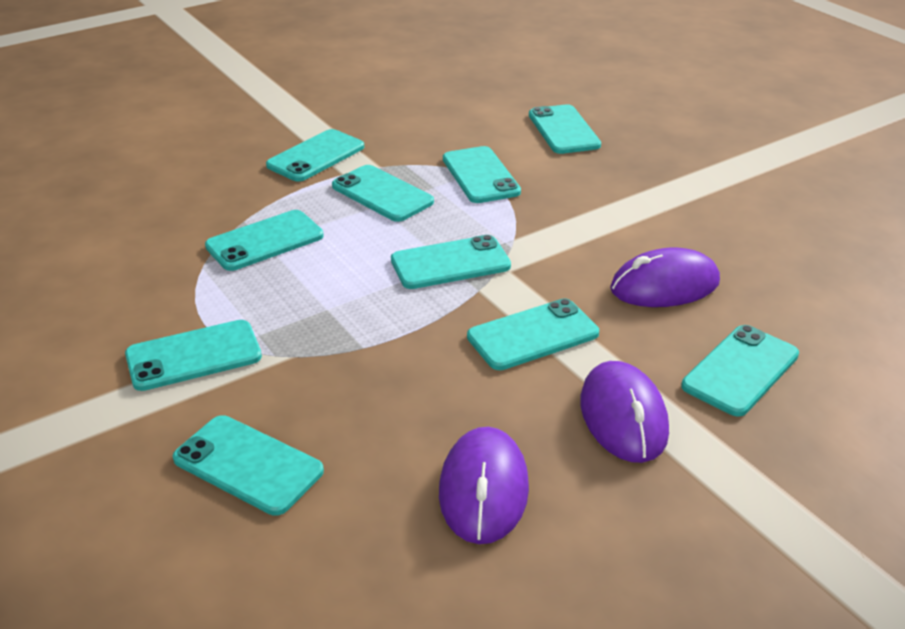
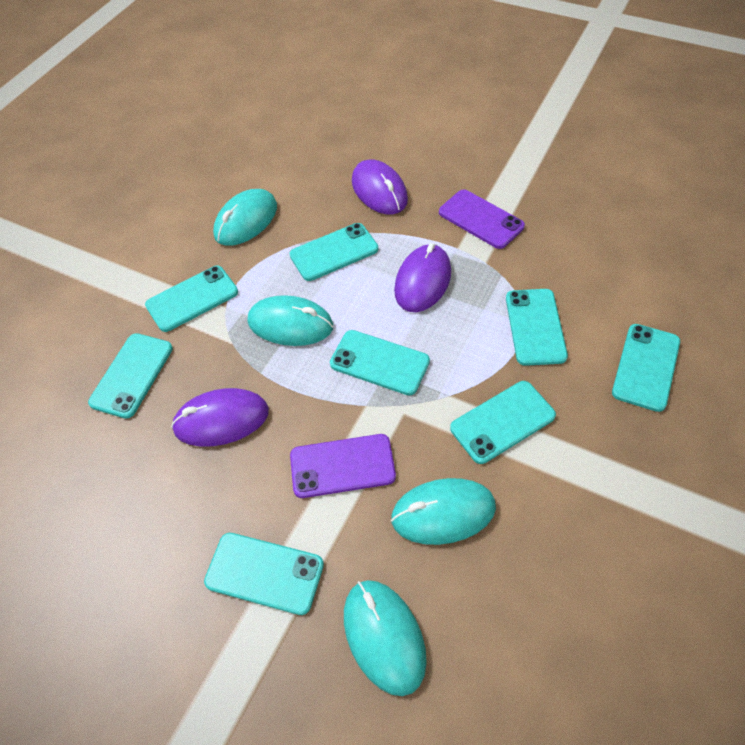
purple phone: none = 0 -> [290,434,396,498] [439,190,525,249] = 2
turquoise mouse: none = 0 -> [213,189,277,246] [248,295,333,346] [344,580,427,696] [391,478,496,545] = 4
turquoise phone: [125,320,262,391] [173,415,324,516] [205,210,324,271] [266,129,364,182] [332,165,434,222] [391,235,511,289] [443,146,521,203] [467,298,599,370] [529,104,601,154] [681,325,799,417] = 10 -> [88,333,173,419] [145,266,238,332] [204,533,324,615] [290,223,378,281] [330,330,430,395] [450,381,556,464] [506,289,568,366] [612,324,680,412] = 8

